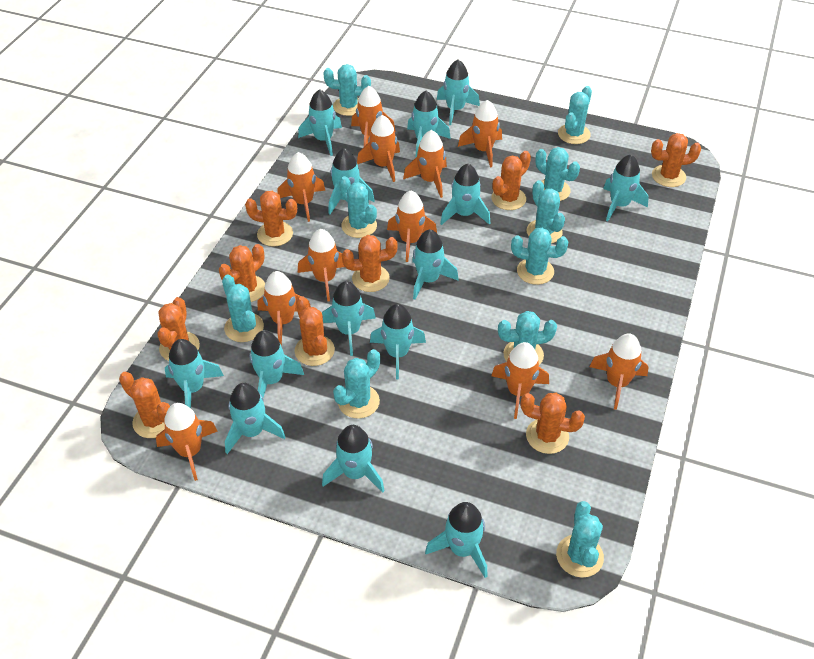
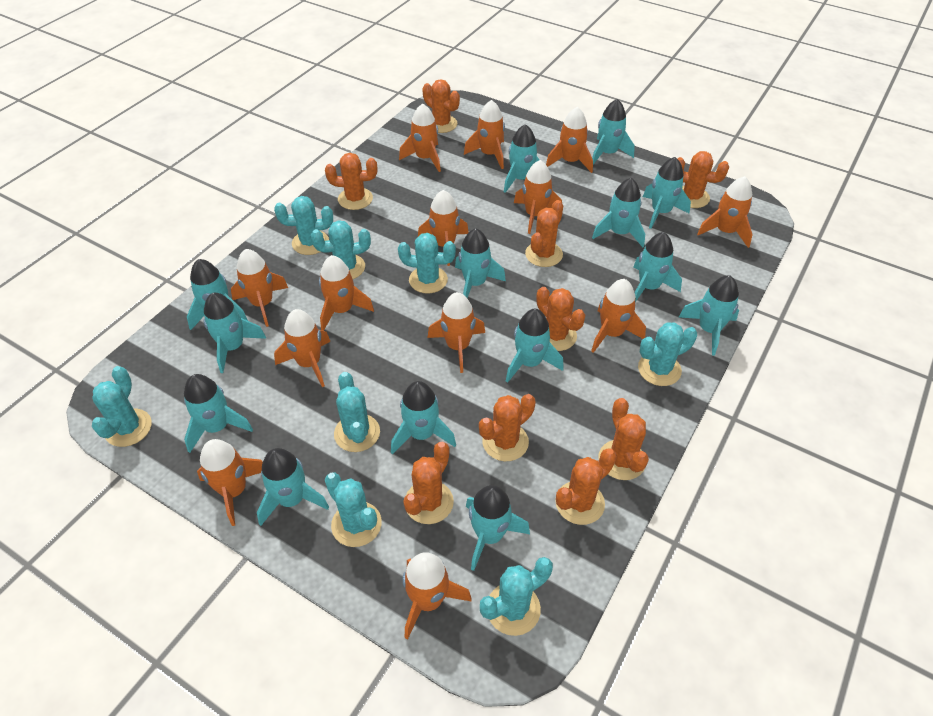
orange rocket: [156,403,218,481] [258,271,311,345] [278,152,325,222] [298,229,345,302] [351,86,396,147] [357,115,400,182] [387,191,437,262] [403,130,447,198] [458,100,502,168] [491,342,549,419] [590,333,649,410] = 11 -> [197,439,263,526] [231,249,288,327] [274,309,330,387] [319,255,374,331] [399,104,441,172] [403,552,472,639] [418,190,469,266] [427,292,485,373] [464,100,505,169] [514,160,562,234] [546,107,593,173] [591,279,646,353] [697,176,753,248] = 13
turquoise cactus: [222,275,264,342] [323,64,371,116] [333,349,380,419] [339,176,377,238] [498,311,557,365] [511,228,569,285] [527,180,565,244] [535,147,580,201] [556,501,604,578] [558,86,592,144] = 10 -> [92,366,152,447] [274,196,333,255] [311,220,371,279] [325,473,382,547] [334,372,380,452] [398,233,456,294] [480,557,553,636] [638,322,697,386] = 8

